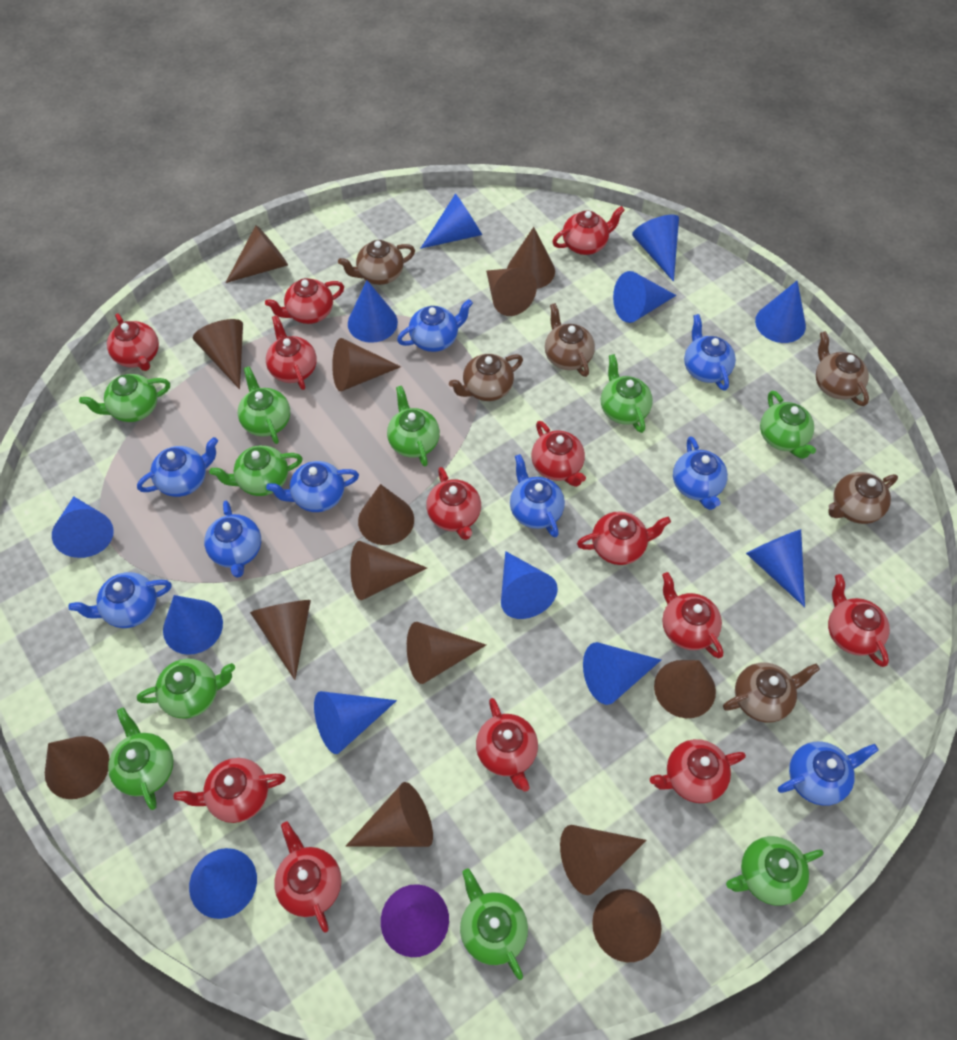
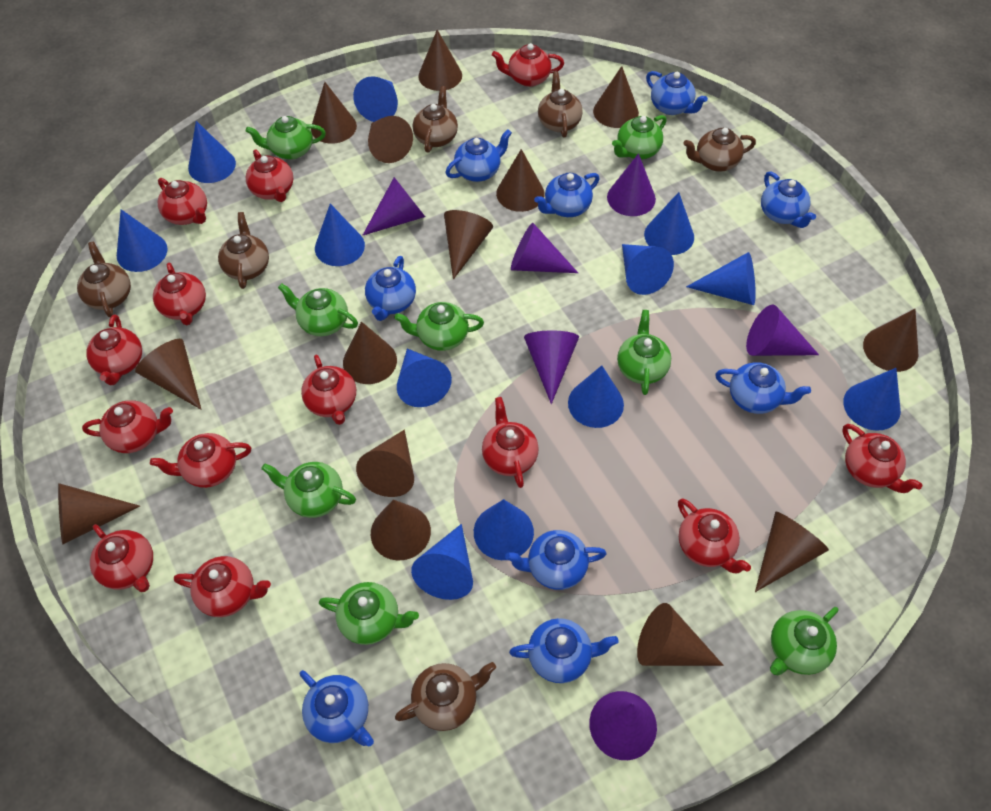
green teapot: [79,374,170,422] [108,707,173,810] [137,659,235,719] [209,445,303,496] [238,366,290,444] [387,386,440,466] [460,869,528,980] [601,354,653,433] [726,836,824,906] [760,391,816,459] = 10 -> [246,116,326,159] [261,462,356,518] [278,283,358,336] [319,582,419,645] [395,302,484,351] [612,115,667,159] [617,310,671,395] [770,607,839,676] = 8
purple cone: [381,884,449,957] = 1 -> [362,177,425,236] [511,223,578,273] [524,330,579,404] [589,691,657,760] [607,153,656,216] [746,304,819,356] = 6

